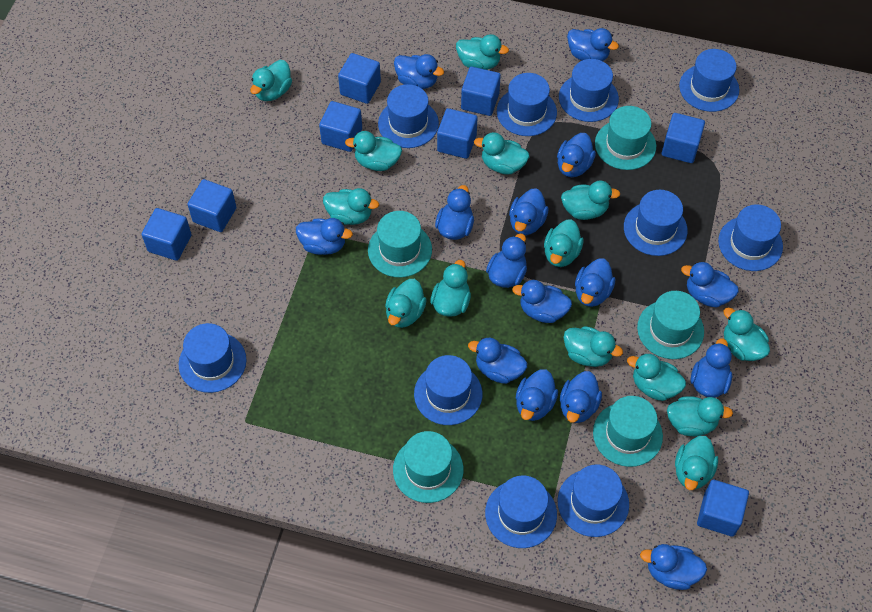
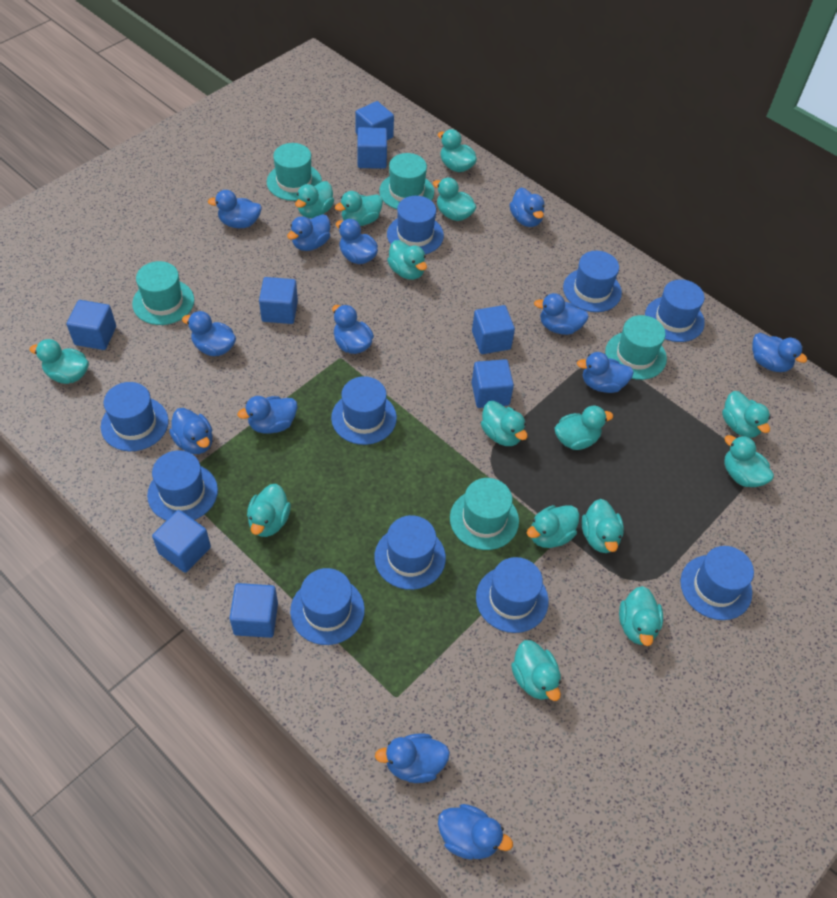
blue duck: [296,218,353,255] [394,54,444,89] [435,185,474,240] [468,338,527,384] [486,234,527,288] [509,188,549,235] [512,280,572,323] [516,369,558,421] [557,133,596,177] [560,371,602,423] [567,28,619,61] [575,258,615,307] [640,544,707,590] [681,262,739,307] [691,338,732,398] = 15 -> [169,408,213,454] [182,311,236,356] [208,190,262,228] [237,396,298,434] [287,214,330,251] [332,305,374,354] [336,219,378,264] [375,734,450,783] [438,804,513,860] [510,188,545,227] [534,293,589,335] [577,352,634,393] [752,333,807,372] = 13
turquoise duck: [250,60,292,101] [323,188,379,225] [345,131,402,171] [385,279,427,328] [430,260,471,317] [456,34,509,70] [474,132,529,174] [544,219,584,267] [561,180,620,220] [563,326,623,367] [627,353,686,401] [667,396,733,436] [675,436,718,490] [724,308,770,361] = 14 -> [30,339,89,384] [247,484,291,537] [295,181,334,218] [335,191,383,226] [387,240,427,280] [433,177,477,221] [438,129,477,172] [481,401,528,446] [511,640,561,701] [527,505,580,548] [554,406,613,450] [581,499,624,553] [619,586,663,646] [722,391,771,438] [724,435,774,487] = 15

